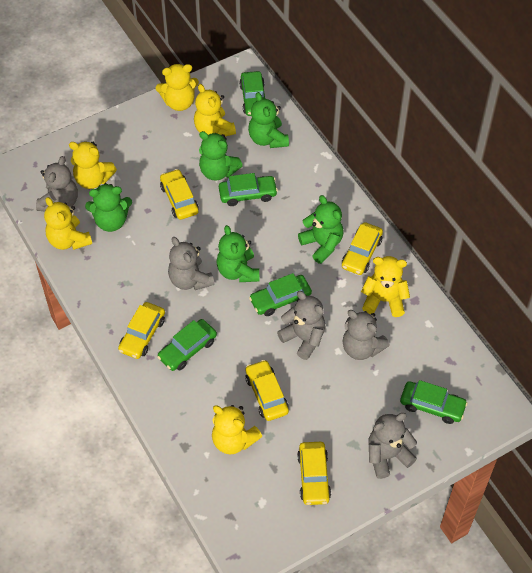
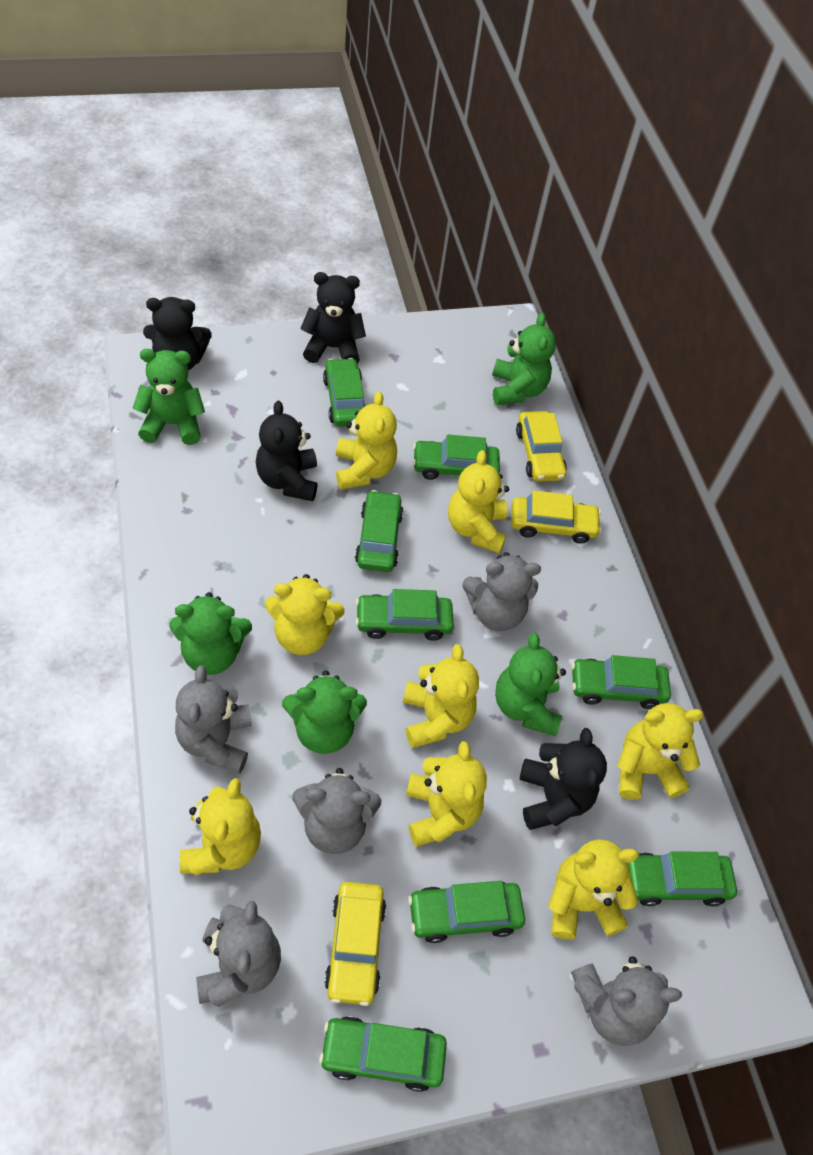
black teddy bear: none = 0 -> [143,297,212,370] [256,401,318,501] [300,272,366,364] [520,728,607,830] = 4
green car: [157,319,217,371] [219,173,278,206] [239,71,265,116] [249,273,312,316] [400,380,468,424] = 5 -> [319,1016,447,1092] [323,358,366,427] [355,490,404,572] [356,589,454,641] [408,881,525,943] [413,435,500,480] [571,655,671,709] [629,852,737,906] = 8
yellow car: [118,302,165,359] [160,169,199,220] [245,360,289,421] [297,442,331,505] [342,222,383,275] = 5 -> [324,882,386,1006] [511,490,602,543] [516,411,567,482] = 3
yellow teddy bear: [44,197,92,250] [69,141,117,189] [156,64,199,111] [194,84,236,136] [212,405,262,454] [361,256,410,317] = 6 -> [180,778,261,876] [265,574,345,655] [336,391,397,490] [403,644,479,748] [406,741,487,847] [448,450,509,554] [548,839,639,939] [617,703,704,800] = 8

